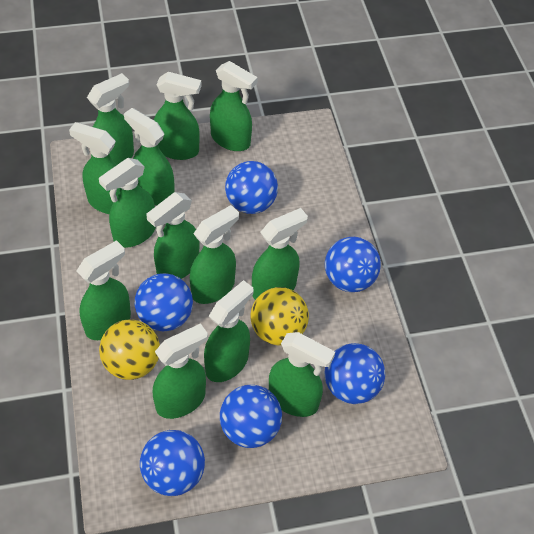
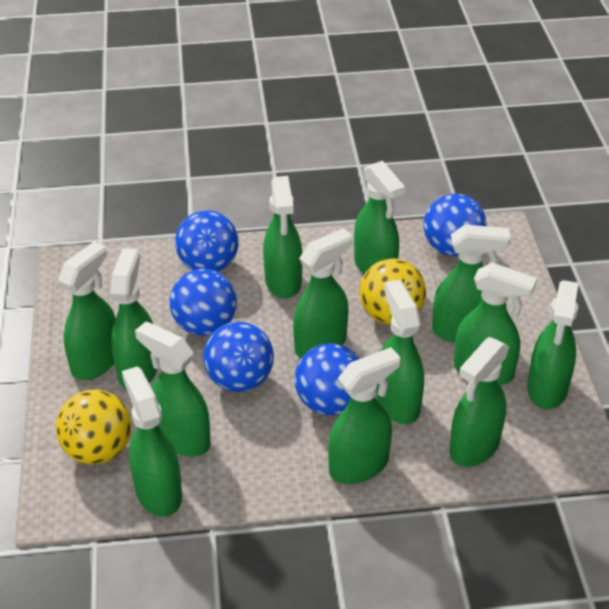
blue ball: [135,273,193,331] [140,430,205,496] [220,385,282,448] [225,161,278,214] [325,237,381,292] [325,343,385,404] = 6 -> [170,269,237,336] [175,210,239,272] [203,322,274,392] [295,343,360,415] [424,194,486,256] = 5

